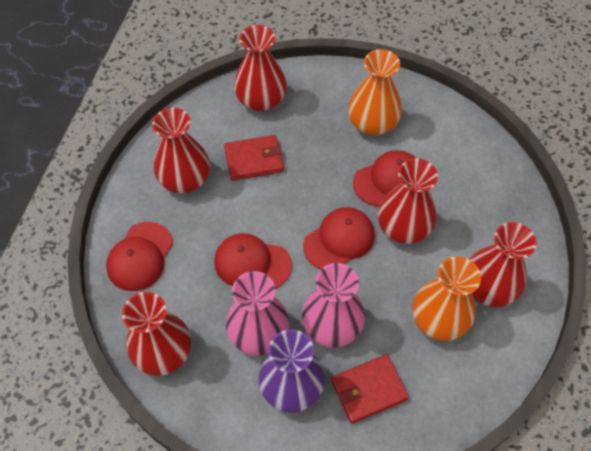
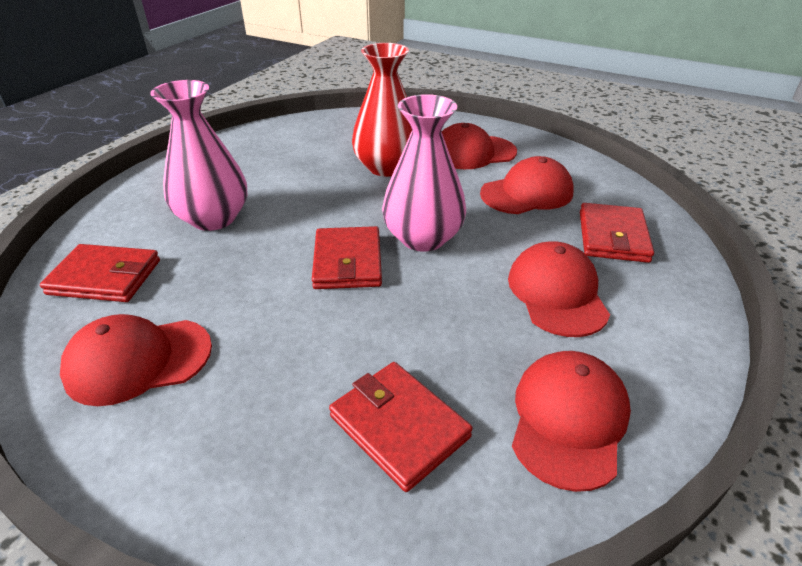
orange vase: [348,49,402,135] [412,256,481,341] = 2 -> none = 0
purple vase: [258,329,325,413] = 1 -> none = 0
red cap: [106,222,173,291] [214,233,292,289] [303,207,375,269] [353,150,416,206] = 4 -> [60,314,212,406] [442,123,517,169] [480,156,574,214] [508,241,610,337] [512,351,631,492] = 5
red vase: [122,292,191,376] [152,108,210,193] [234,25,287,111] [378,158,438,244] [469,222,536,307] = 5 -> [352,43,412,177] = 1
red wallet: [224,135,284,181] [331,354,409,424] = 2 -> [40,244,160,302] [312,226,382,289] [329,362,473,492] [580,203,654,263] = 4

